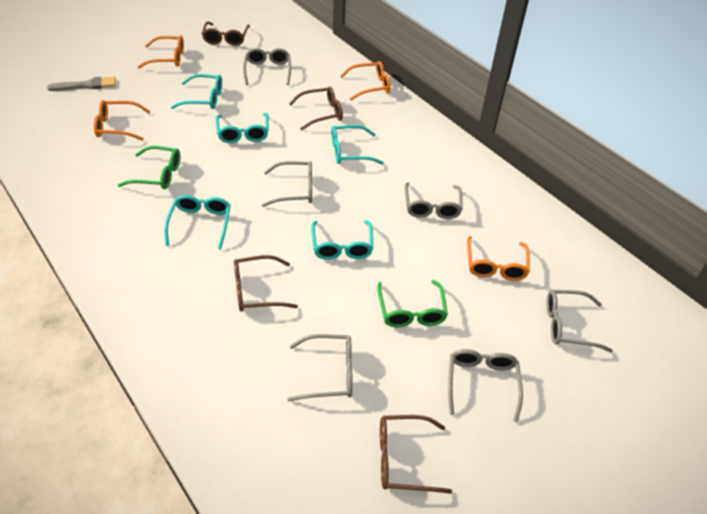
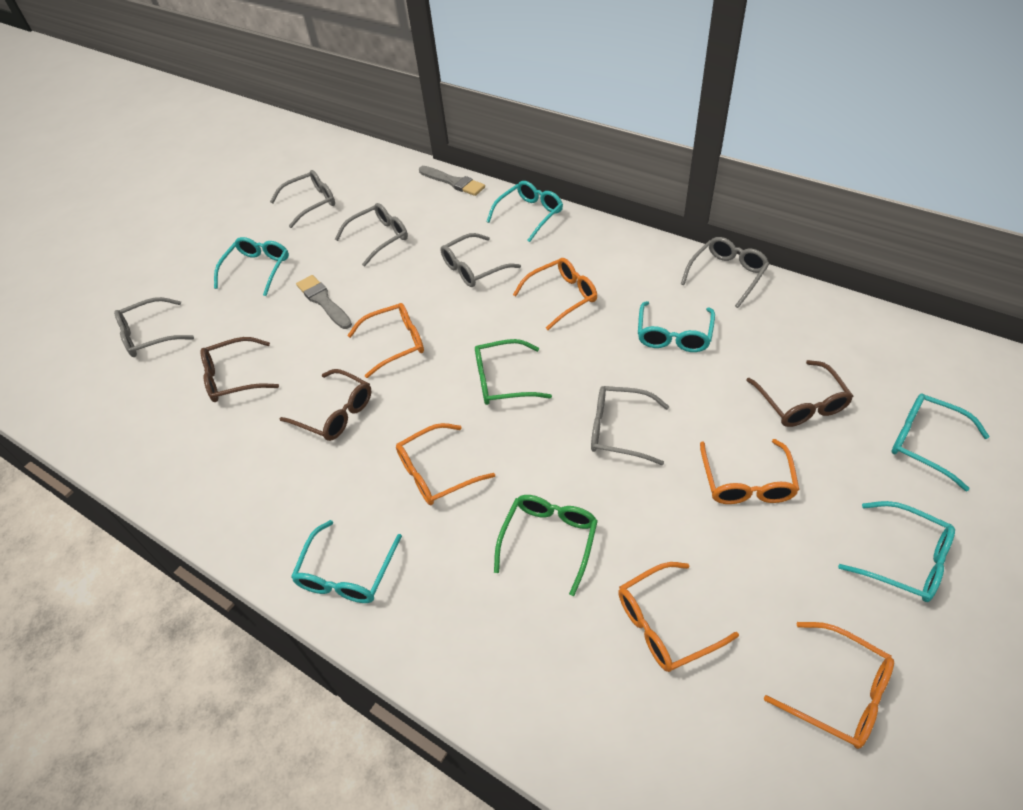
brown glasses: [202,21,250,46] [234,255,298,312] [289,86,343,130] [380,415,452,494] = 4 -> [200,337,279,402] [280,369,371,441] [746,360,853,427] = 3
grey brush: [47,77,116,91] = 1 -> [296,275,352,329] [419,166,485,196] = 2
orange glasses: [94,100,151,141] [137,35,184,68] [340,61,390,101] [467,236,530,281] = 4 -> [347,303,424,378] [396,423,495,505] [513,258,597,330] [618,562,739,672] [700,439,800,504] [764,622,894,749] = 6
turquoise glasses: [164,195,231,250] [171,74,222,109] [216,113,269,143] [311,220,373,260] [331,125,384,164] = 5 -> [214,237,289,296] [291,520,402,603] [486,181,563,242] [638,301,715,352] [838,501,955,602] [891,394,990,491] = 6

